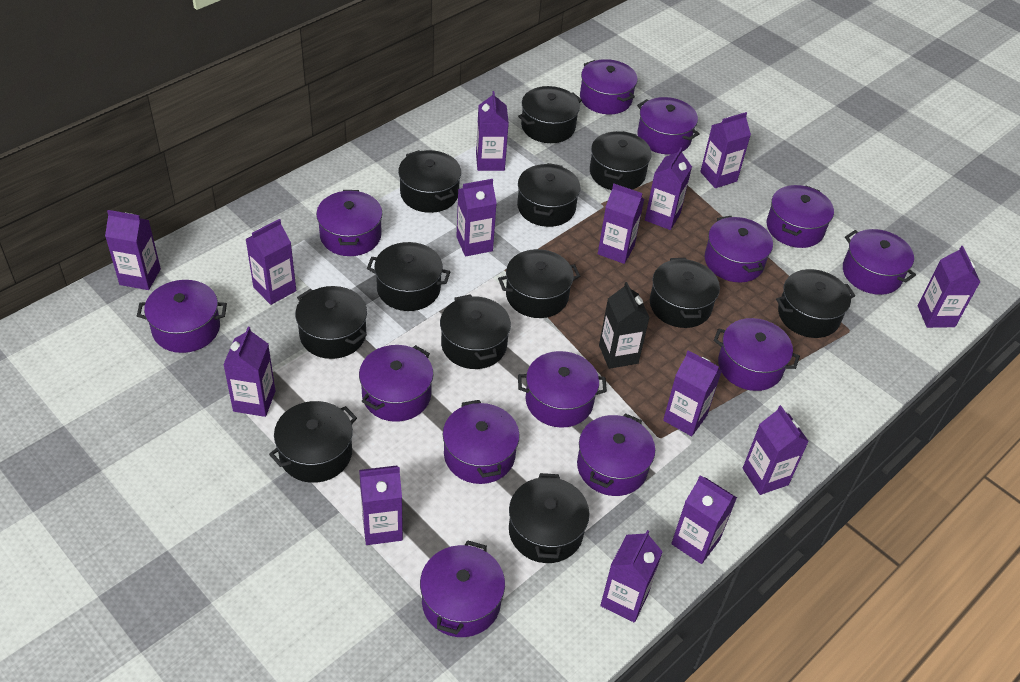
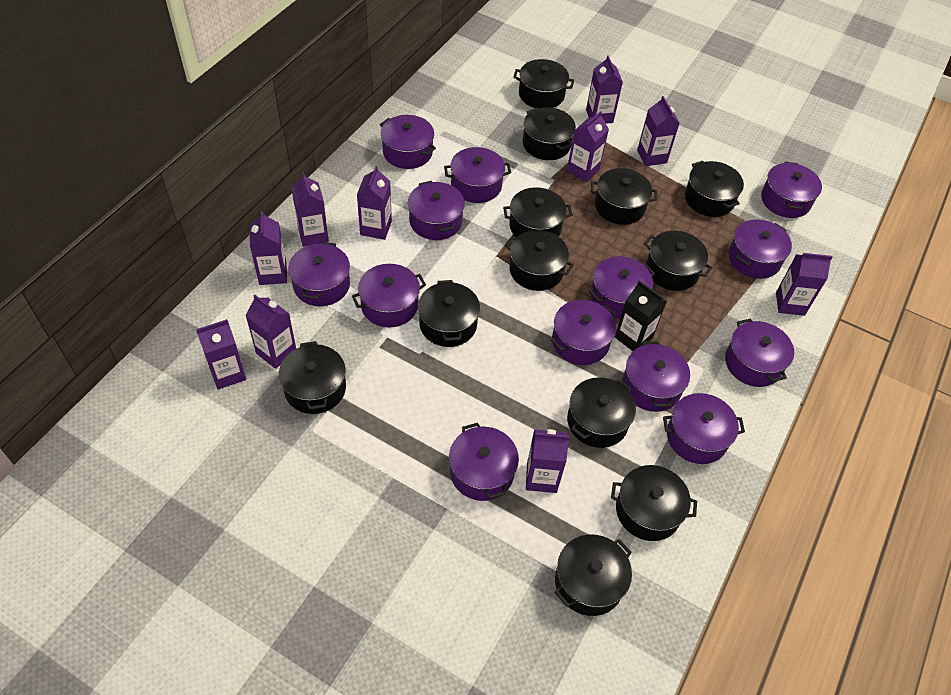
purple carton: [105,210,161,290] [223,327,275,417] [246,219,296,305] [359,466,403,545] [456,179,497,257] [476,91,509,171] [598,184,644,264] [600,530,663,623] [645,147,692,230] [663,350,722,436] [671,475,737,564] [700,112,751,188] [743,405,809,495] [918,246,980,328] = 14 -> [196,319,246,390] [246,294,296,369] [250,211,287,285] [291,172,329,247] [357,166,392,240] [526,429,570,493] [567,111,609,182] [586,55,623,124] [637,96,680,166] [776,253,833,316] = 10

